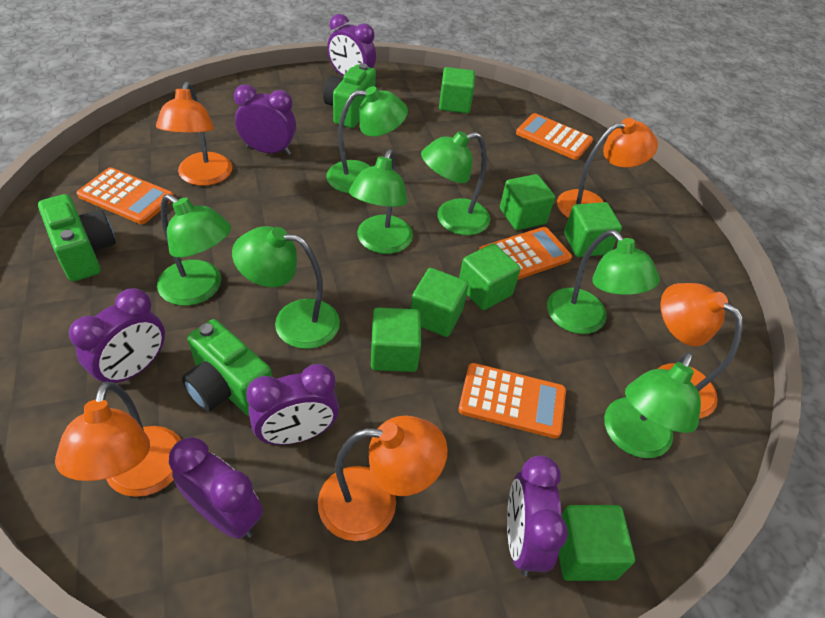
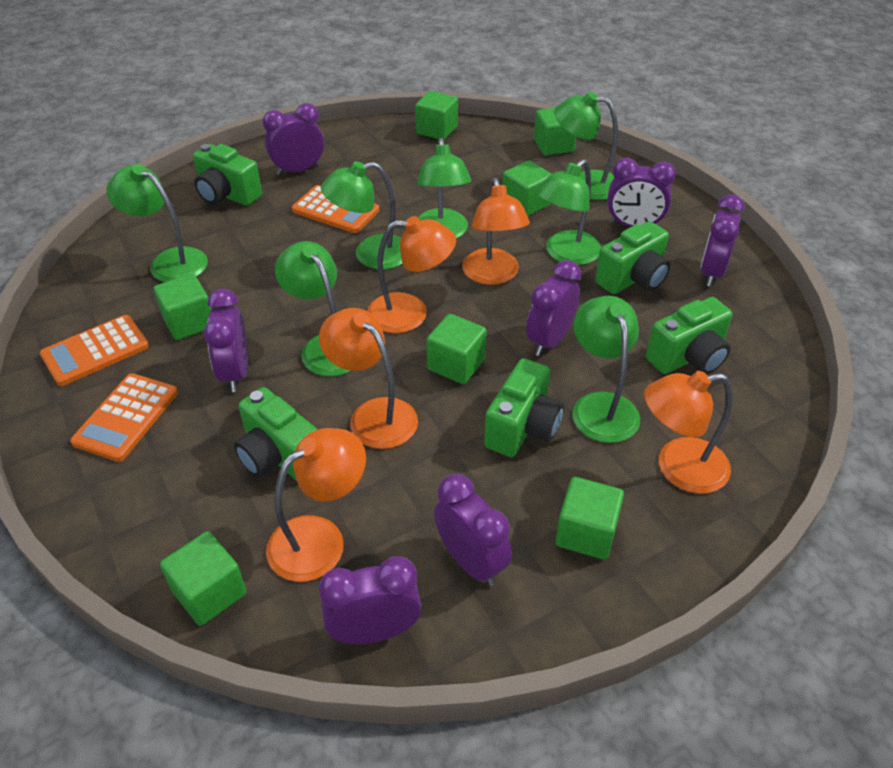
green camera: [38,194,116,282] [182,319,272,416] [323,64,376,128] = 3 -> [193,144,262,206] [234,387,318,481] [484,358,564,457] [595,221,670,294] [646,297,732,374] = 5
orange calculator: [77,167,174,224] [458,363,566,439] [479,227,572,280] [516,113,593,160] = 4 -> [40,315,149,386] [70,373,178,462] [292,185,380,233] = 3
purple clock: [69,288,165,383] [169,437,263,539] [234,84,296,155] [246,364,339,445] [327,14,376,76] [507,455,568,576] = 6 -> [204,289,248,392] [263,103,324,175] [319,556,422,644] [434,474,512,586] [526,260,581,356] [607,158,676,227] [700,195,745,287] = 7

